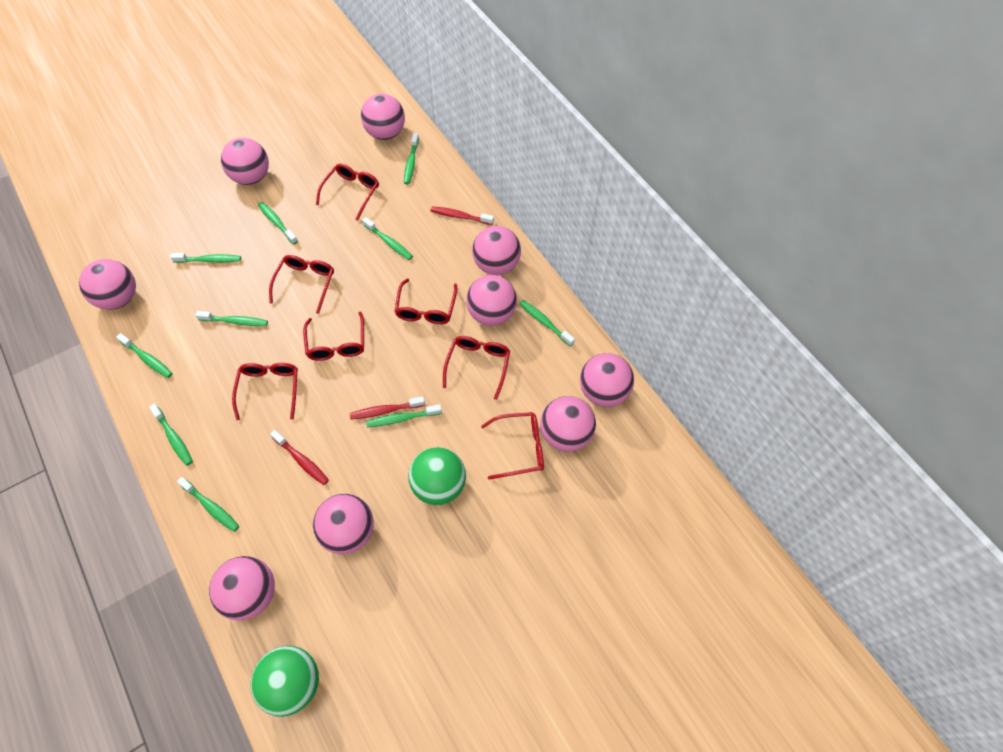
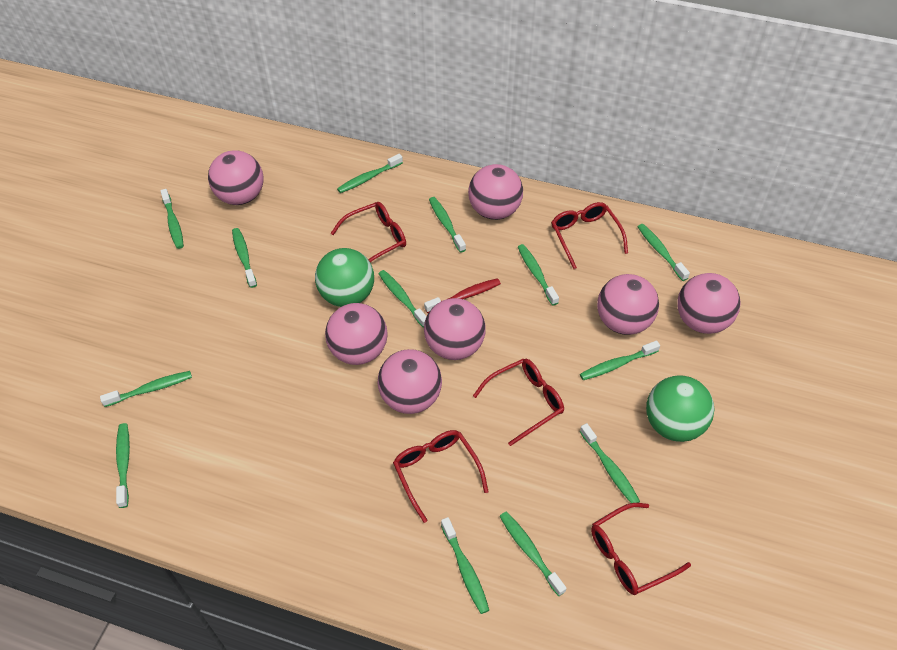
green toothbrush: [116,333,173,378] [149,404,193,466] [170,253,241,263] [177,477,239,532] [195,311,268,326] [258,202,298,245] [362,217,413,260] [366,404,442,427] [404,133,419,185] [519,300,575,346] = 10 -> [100,371,192,407] [116,423,130,508] [160,189,184,249] [232,228,257,288] [337,154,403,193] [379,270,427,328] [429,197,466,253] [441,517,489,614] [500,512,566,596] [518,244,559,306] [580,341,660,380] [580,423,640,503] [638,224,690,281] = 13
pink ball: [79,259,136,310] [209,556,275,621] [221,138,269,185] [313,494,374,554] [361,94,405,140] [466,275,517,326] [472,226,521,275] [540,396,596,452] [580,353,634,407] = 9 -> [208,150,264,205] [325,303,387,365] [377,349,442,414] [424,298,486,360] [468,164,523,220] [597,274,659,335] [677,273,741,334] = 7
red glasses: [232,363,298,420] [269,255,334,314] [303,311,364,361] [316,164,379,221] [394,279,457,324] [443,336,510,400] [481,412,544,479] = 7 -> [331,202,406,262] [393,430,489,523] [473,359,564,446] [551,202,628,269] [591,503,691,595] = 5
red toothbrush: [270,430,329,485] [350,397,425,419] [430,207,494,225] = 3 -> [424,278,501,313] = 1

